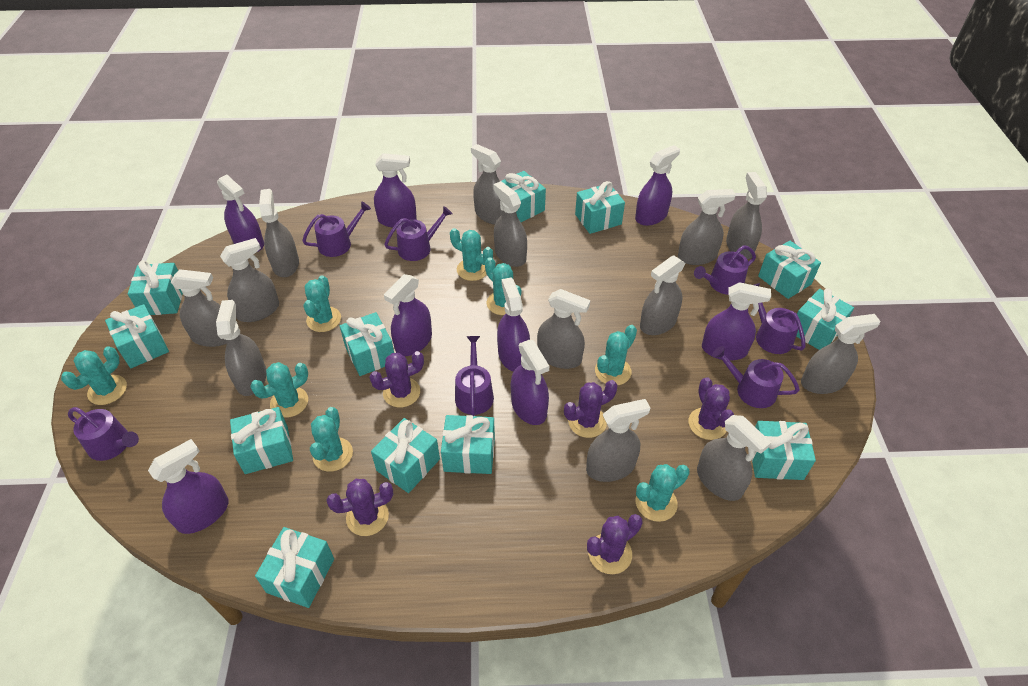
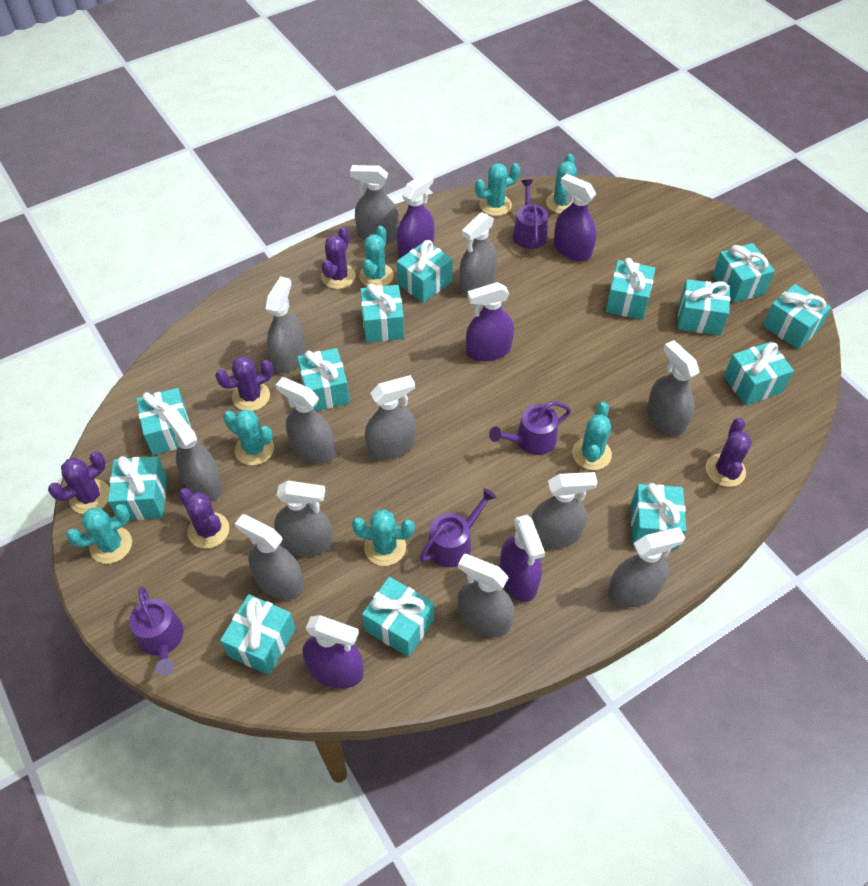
grey spray bottle: [170,269,227,347] [216,300,267,396] [220,238,279,322] [259,189,299,277] [471,144,504,224] [493,181,527,267] [537,289,590,369] [586,399,650,482] [640,255,685,335] [678,189,736,265] [697,415,771,501] [726,172,767,259] [801,314,881,394] = 13 -> [162,407,223,502] [235,514,304,600] [266,276,305,373] [274,481,333,556] [276,377,336,464] [350,165,399,243] [365,375,416,460] [458,554,515,637] [459,212,497,295] [531,472,597,549] [608,527,685,607] [647,340,700,436] = 12
purple spray bottle: [148,439,228,534] [217,174,264,252] [374,153,417,228] [384,274,432,356] [497,277,530,372] [511,340,549,425] [635,145,680,226] [702,282,771,361] = 8 -> [303,615,364,689] [397,172,435,258] [466,282,514,362] [500,515,545,602] [554,174,597,261] = 5
purple watering can: [68,407,139,461] [302,202,371,257] [384,206,453,261] [455,336,494,416] [694,245,756,295] [712,346,800,408] [754,283,806,354] = 7 -> [129,586,184,676] [419,488,497,567] [489,402,571,455] [513,179,548,249] = 4
turquoise cactus: [61,347,127,405] [250,362,308,418] [304,275,341,332] [310,407,353,472] [450,228,493,281] [485,257,521,315] [595,325,637,385] [636,464,690,522] = 8 -> [66,504,132,564] [223,409,274,465] [352,509,415,566] [359,226,394,287] [475,163,520,216] [546,154,577,214] [572,402,612,470] = 7
turquoise gift: [105,304,169,368] [128,260,183,315] [230,407,293,474] [255,527,334,608] [340,312,394,376] [371,418,440,493] [441,415,495,474] [501,171,546,222] [575,181,625,234] [751,421,816,480] [758,241,821,299] [796,289,854,350] = 12 -> [108,456,167,520] [136,388,191,455] [220,594,296,675] [297,348,350,411] [360,283,404,343] [362,577,434,657] [397,240,453,303] [606,258,656,320] [631,483,686,550] [678,279,730,336] [712,243,775,303] [724,342,794,405] [763,284,832,349] = 13

